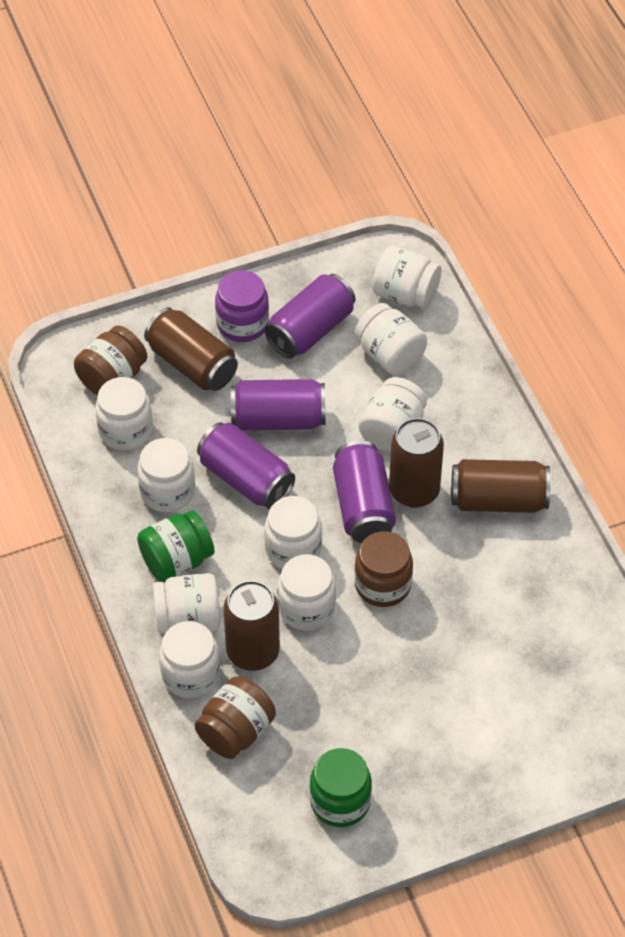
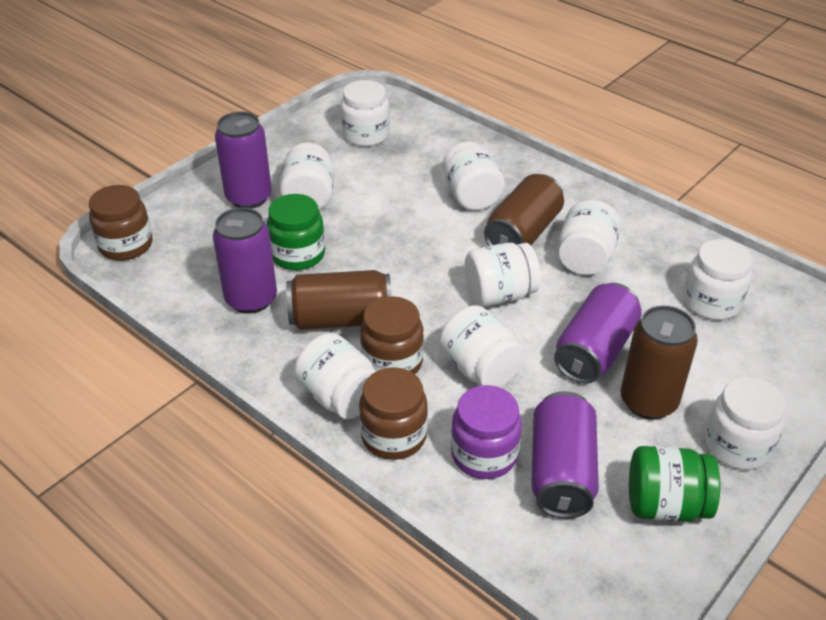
brown can: [144,307,238,391] [223,580,280,671] [389,418,444,508] [451,459,551,513] = 4 -> [286,270,392,330] [484,174,564,246] [620,306,698,420] = 3

